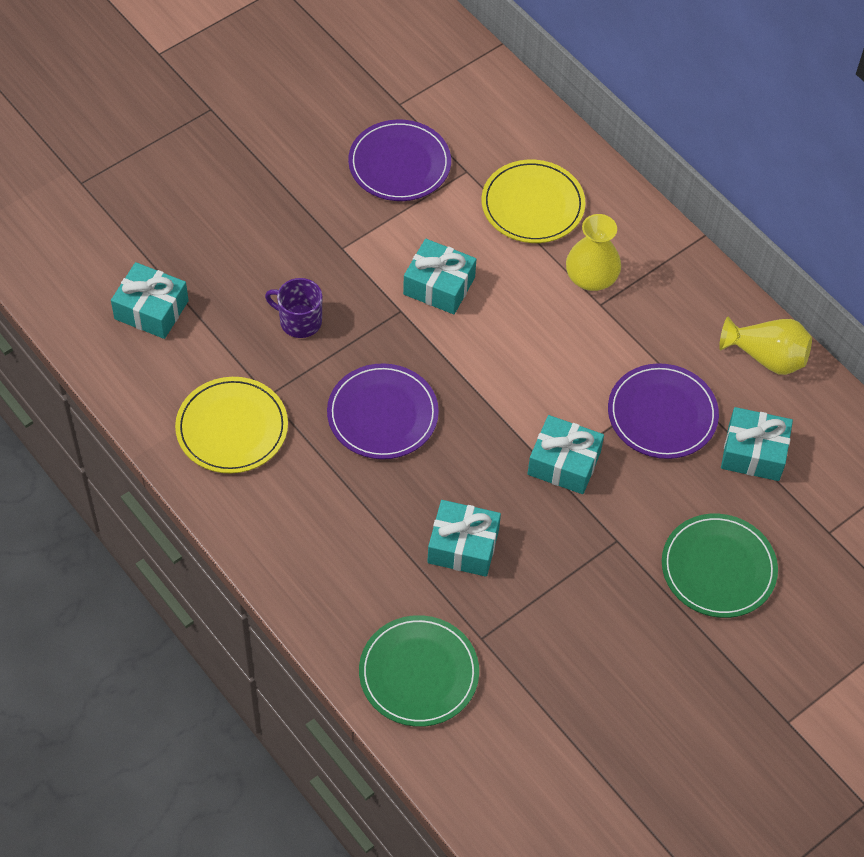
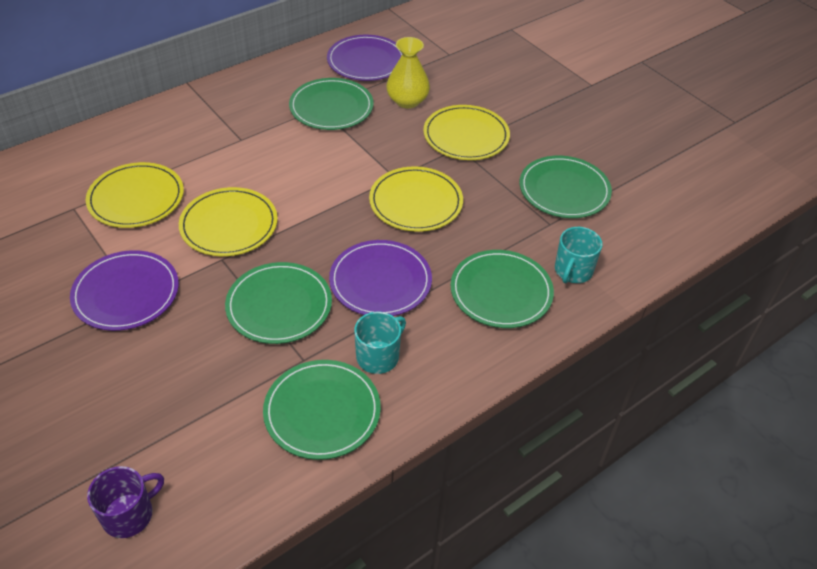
green plate: [359,615,479,727] [662,514,778,618] = 2 -> [225,262,332,344] [263,360,381,460] [289,78,374,130] [451,250,554,328] [519,156,612,218] = 5
turquoise gift: [111,262,189,339] [403,239,476,314] [427,500,501,577] [528,415,604,494] [721,407,793,481] = 5 -> none = 0
turquoise mug: none = 0 -> [354,312,406,374] [555,227,602,284] = 2
yellow plate: [175,377,288,473] [481,160,586,243] = 2 -> [86,162,184,228] [179,187,278,256] [369,166,463,232] [423,105,510,160] = 4
yellow vase: [566,214,621,291] [719,316,812,375] = 2 -> [387,37,430,108] = 1

